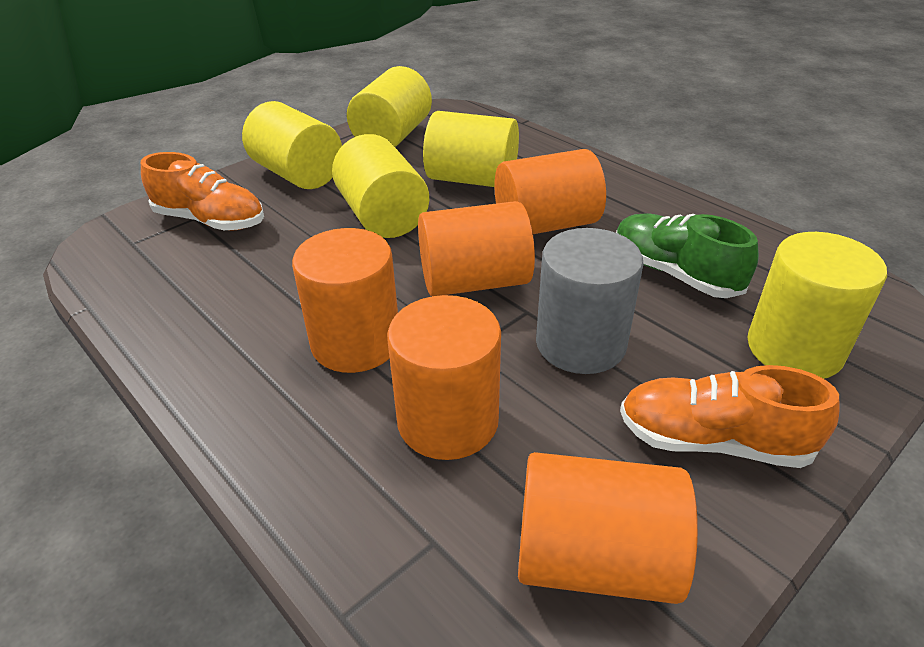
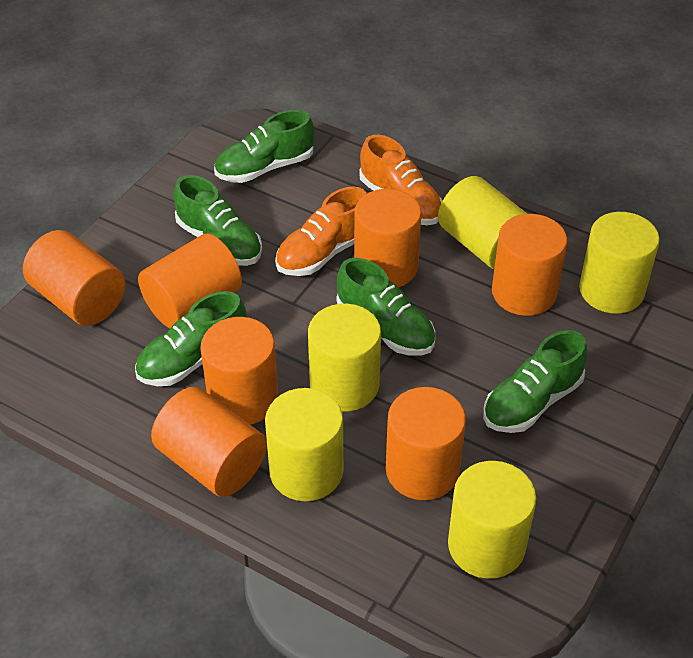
green shoe: [616,213,759,298] = 1 -> [135,291,247,386] [174,175,262,266] [214,110,315,183] [337,258,435,356] [483,330,588,433] = 5
grey cylinder: [536,228,644,374] = 1 -> none = 0
orange cylinder: [292,228,398,373] [387,295,501,460] [418,201,535,296] [494,149,606,234] [518,452,698,604] = 5 -> [23,230,125,326] [138,233,242,328] [151,387,267,497] [200,317,278,425] [354,189,421,288] [386,387,466,500] [492,214,567,316] = 7

